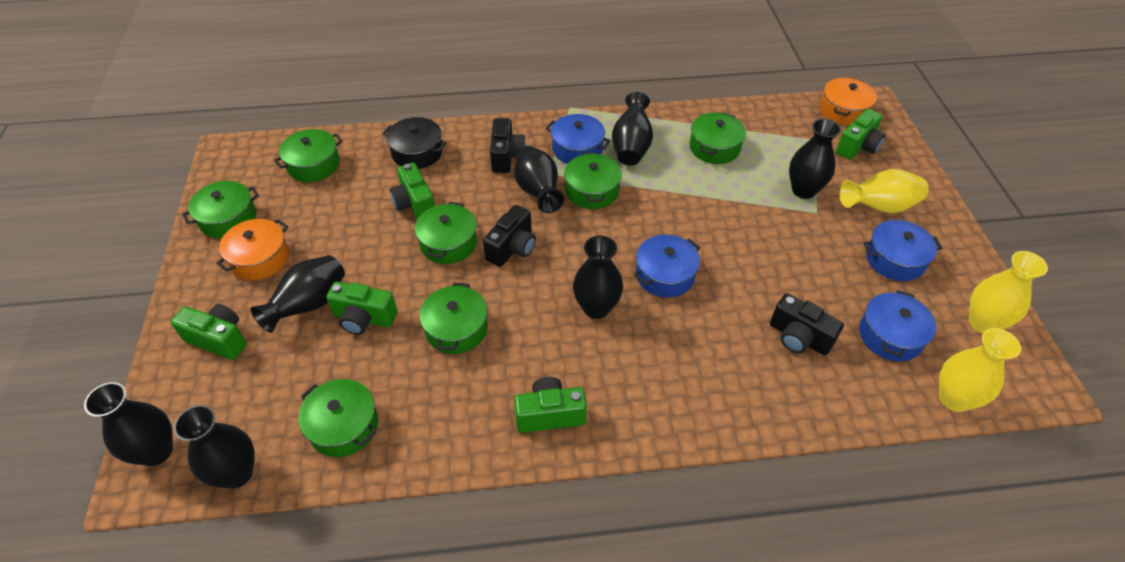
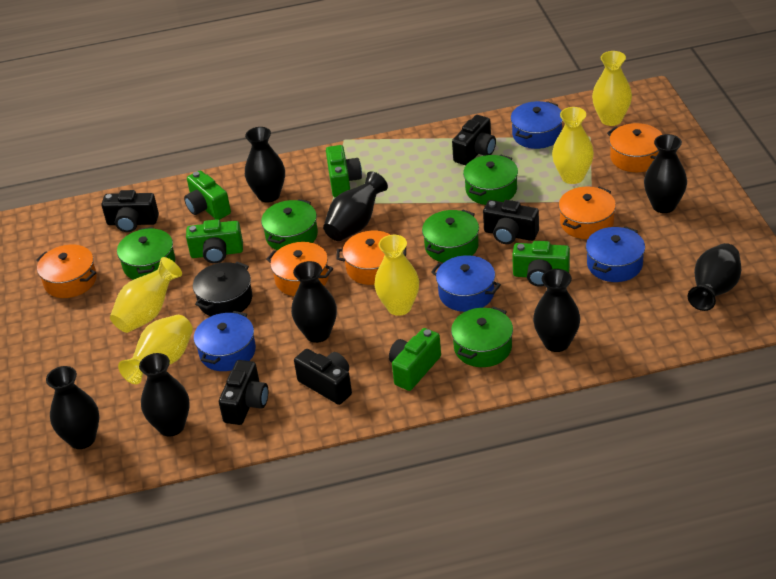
black camera: [483,205,536,267] [490,118,526,173] [770,293,844,355] = 3 -> [101,190,159,232] [219,360,268,425] [294,349,352,405] [452,115,496,165] [483,200,539,244] = 5
black vase: [84,382,173,466] [174,405,255,489] [251,255,345,333] [514,146,564,213] [573,236,623,319] [612,92,653,165] [789,119,841,199] = 7 -> [46,366,99,449] [139,353,190,437] [245,127,285,203] [291,261,337,343] [323,171,388,241] [533,269,580,352] [644,134,687,213] [688,243,741,311] = 8
green pot: [182,181,259,239] [274,129,343,182] [298,379,378,457] [415,202,477,264] [419,283,488,354] [564,152,622,209] [690,112,746,164] = 7 -> [117,227,175,280] [261,199,318,250] [422,209,479,263] [451,307,513,367] [463,154,518,205] = 5
orange pot: [216,219,289,280] [820,78,877,126] = 2 -> [36,245,97,298] [266,242,333,296] [336,231,406,285] [559,187,616,239] [607,123,663,172] = 5
yellow vase: [839,169,929,213] [939,328,1021,412] [969,251,1048,334] = 3 -> [110,257,182,333] [118,315,193,384] [374,235,419,316] [552,107,594,184] [592,51,632,126] = 5

